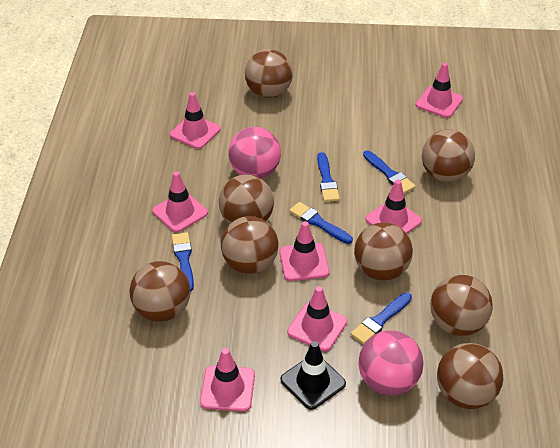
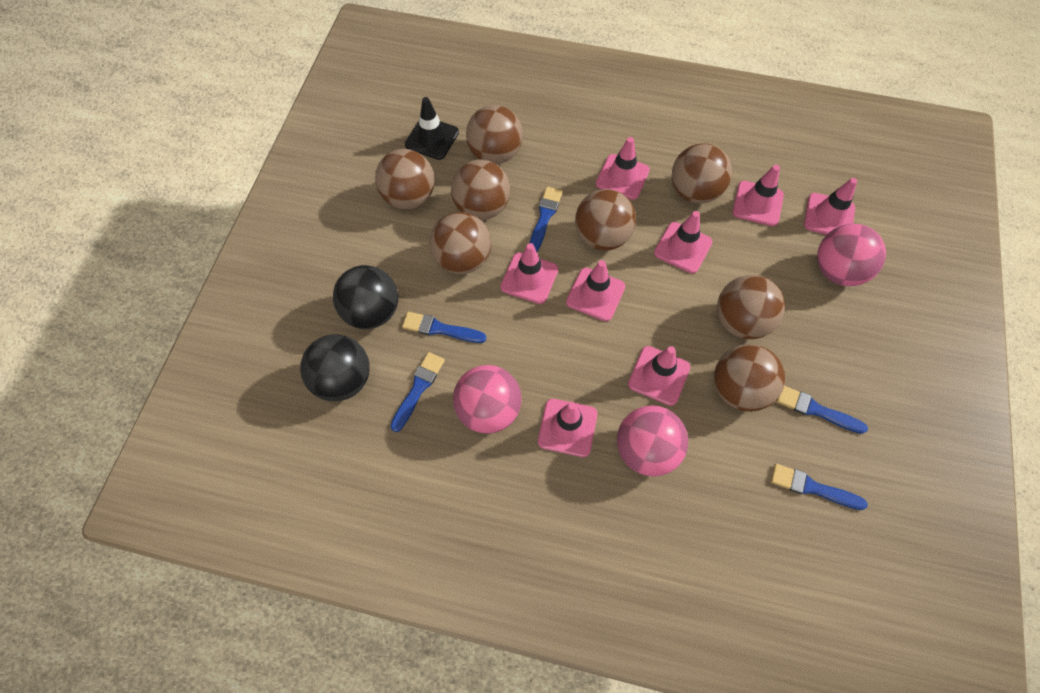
black ball: none = 0 -> [300,334,369,402] [333,265,398,329] = 2
pink ball: [228,127,281,179] [358,330,423,396] = 2 -> [453,365,522,434] [617,405,688,476] [817,224,886,286] = 3
pink traffic cone: [152,171,208,232] [170,92,221,149] [200,348,255,412] [280,221,329,281] [287,286,347,351] [365,179,422,234] [416,63,463,118] = 7 -> [500,243,558,304] [538,399,597,457] [566,260,625,321] [596,137,650,200] [628,346,690,406] [654,211,712,273] [732,165,784,226] [804,178,857,235] = 8

